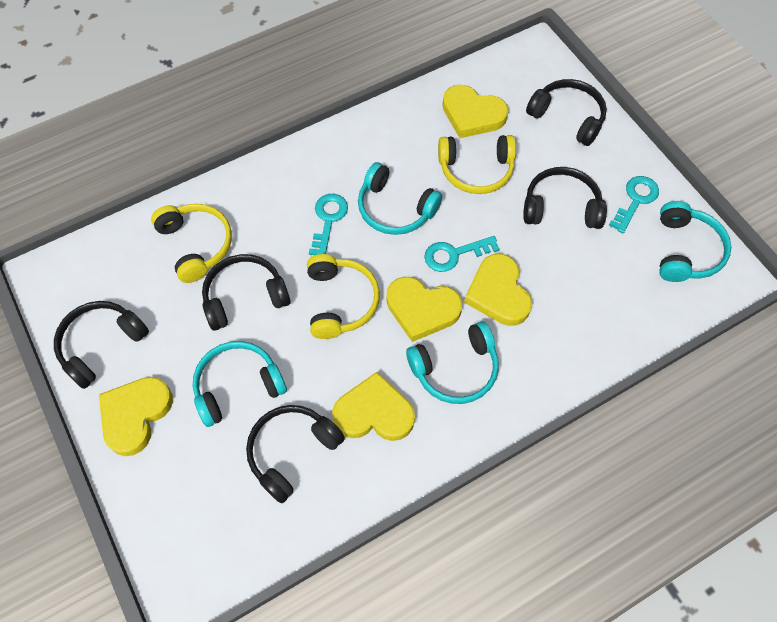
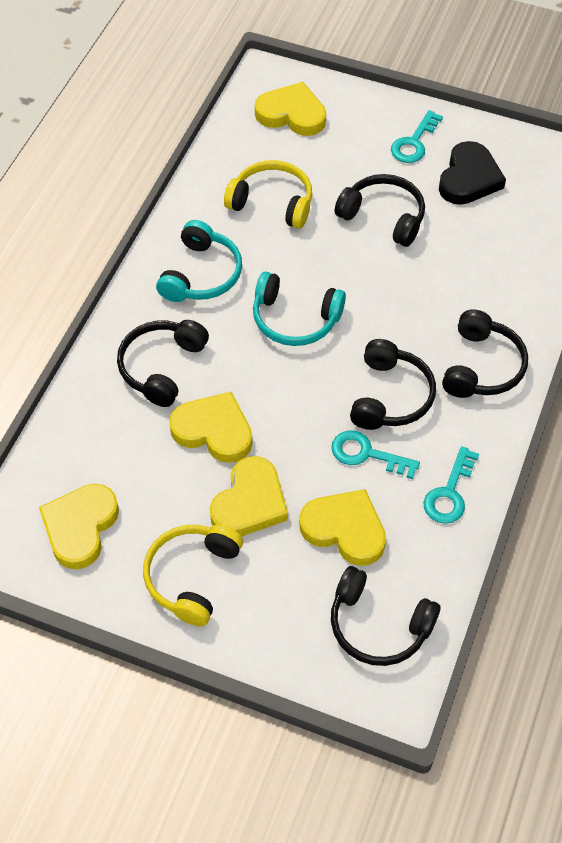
black heart: none = 0 -> [439,141,506,205] = 1
turquoise headphones: [193,341,287,427] [358,162,442,235] [406,322,499,404] [659,201,731,282] = 4 -> [156,220,242,302] [253,272,346,346] = 2
yellow headphones: [151,204,232,283] [307,254,380,339] [438,135,516,194] = 3 -> [143,525,243,626] [224,160,312,229] = 2

